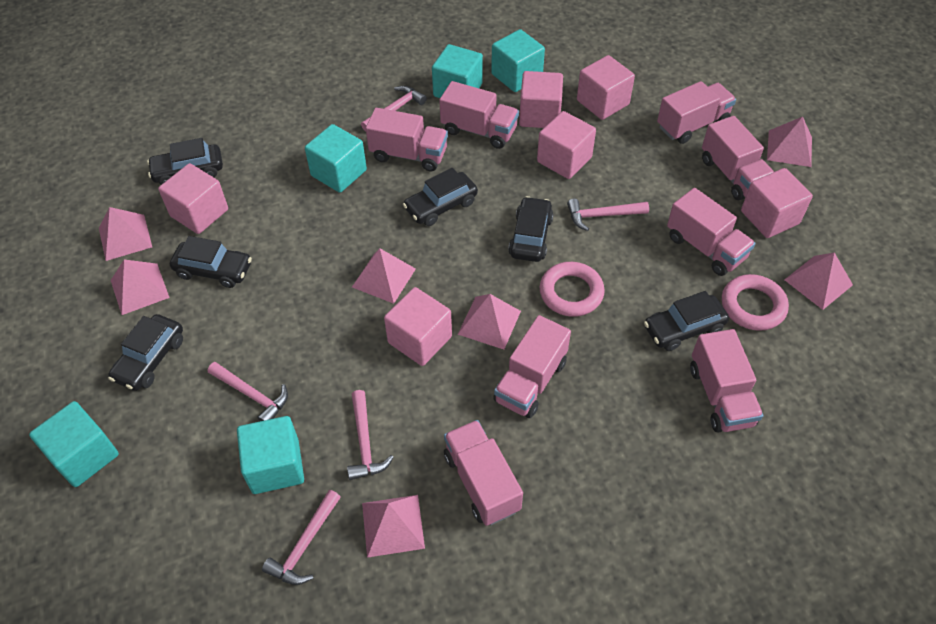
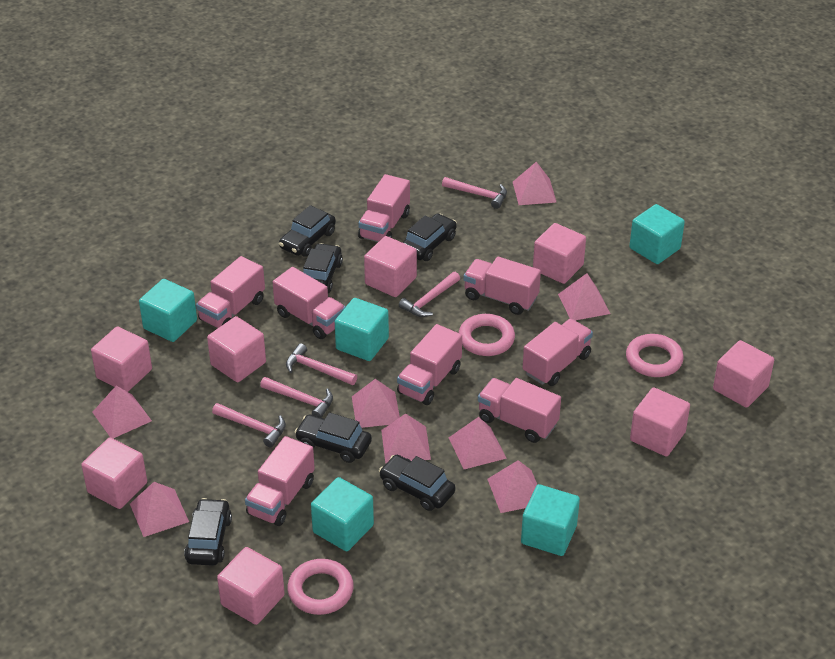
pink cube: [158,163,228,234] [384,287,452,366] [519,71,563,128] [537,111,596,179] [577,55,635,120] [741,168,813,238] = 6 -> [81,437,147,509] [91,326,152,392] [207,316,266,382] [217,547,285,625] [364,236,417,297] [533,223,586,284] [630,387,690,457] [713,340,774,408] = 8
pink pyramid: [99,207,152,261] [111,259,170,315] [352,248,416,304] [362,495,425,558] [457,294,521,349] [767,117,812,167] [784,252,853,310] = 7 -> [92,385,152,438] [130,482,189,537] [352,379,400,428] [381,414,431,463] [449,417,507,469] [487,460,537,513] [513,162,557,205] [558,273,611,320] = 8
pink ring: [540,262,605,317] [722,274,789,331] = 2 -> [287,559,354,615] [459,314,515,356] [626,334,684,377] = 3

